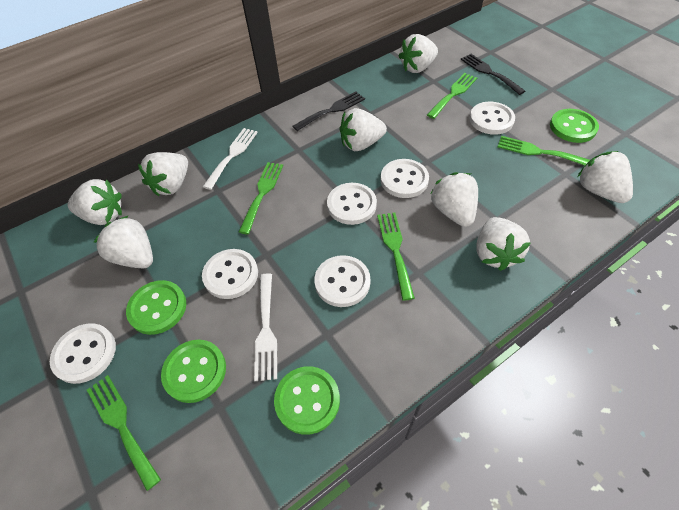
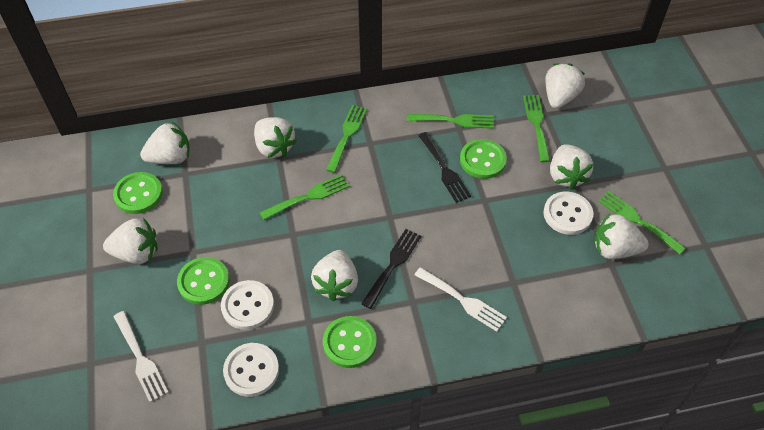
white button: [50,323,116,384] [202,249,258,299] [314,255,371,307] [327,183,377,225] [380,159,429,198] [469,102,515,135] = 6 -> [221,280,274,330] [223,343,279,397] [543,192,593,235] = 3
white strawberry: [68,179,122,225] [94,216,153,268] [138,152,188,196] [340,108,387,151] [398,34,438,73] [430,172,478,227] [476,217,531,271] [577,151,633,203] = 8 -> [103,218,158,264] [140,122,190,164] [254,117,297,158] [311,250,358,301] [545,63,585,109] [550,144,593,190] [594,214,649,259] = 7

